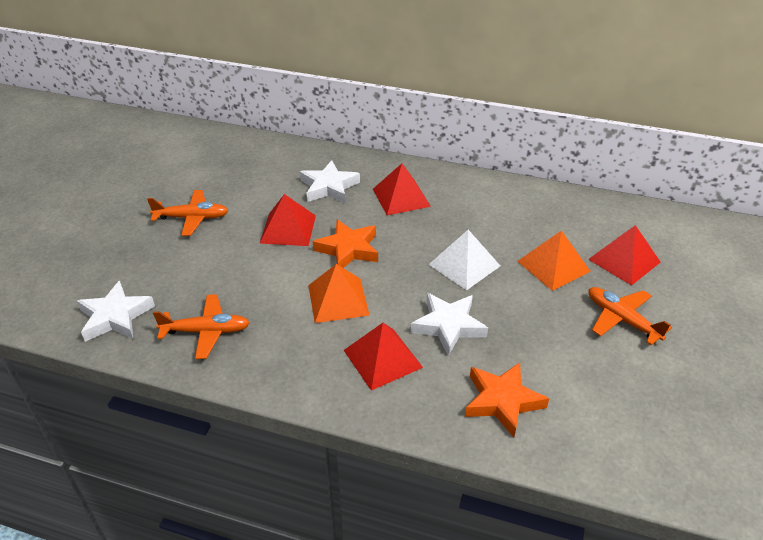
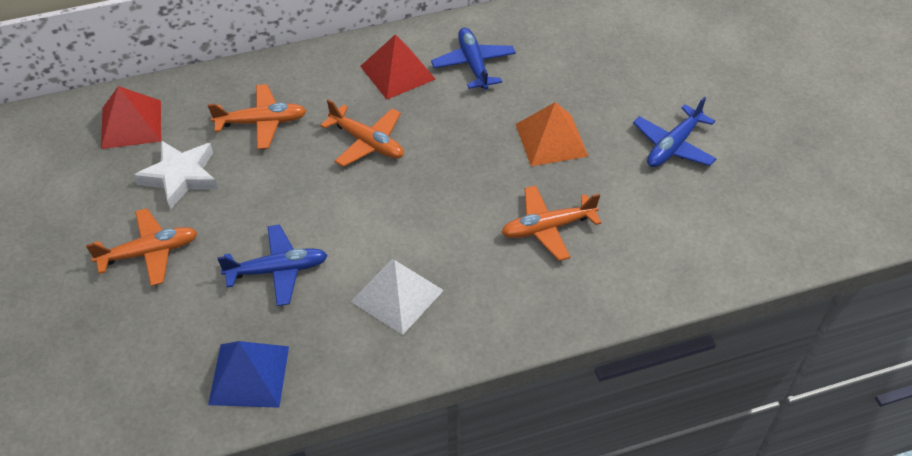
blue plane: none = 0 -> [217,224,328,306] [431,27,516,90] [633,97,717,167] = 3
blue pyramid: none = 0 -> [208,341,289,408] = 1
orange plane: [147,190,229,236] [153,294,250,359] [588,287,672,345] = 3 -> [86,208,198,286] [208,84,306,149] [320,99,404,167] [501,185,601,261] = 4
orange pyramid: [308,264,370,323] [517,230,591,291] = 2 -> [515,102,588,166] = 1
orange star: [313,220,378,268] [465,362,549,438] = 2 -> none = 0
red pyramid: [259,194,316,246] [344,323,423,391] [373,163,431,215] [588,225,661,286] = 4 -> [101,86,161,149] [360,34,436,100] = 2
white star: [77,280,155,342] [300,160,360,203] [411,293,488,356] = 3 -> [134,140,218,210] = 1

